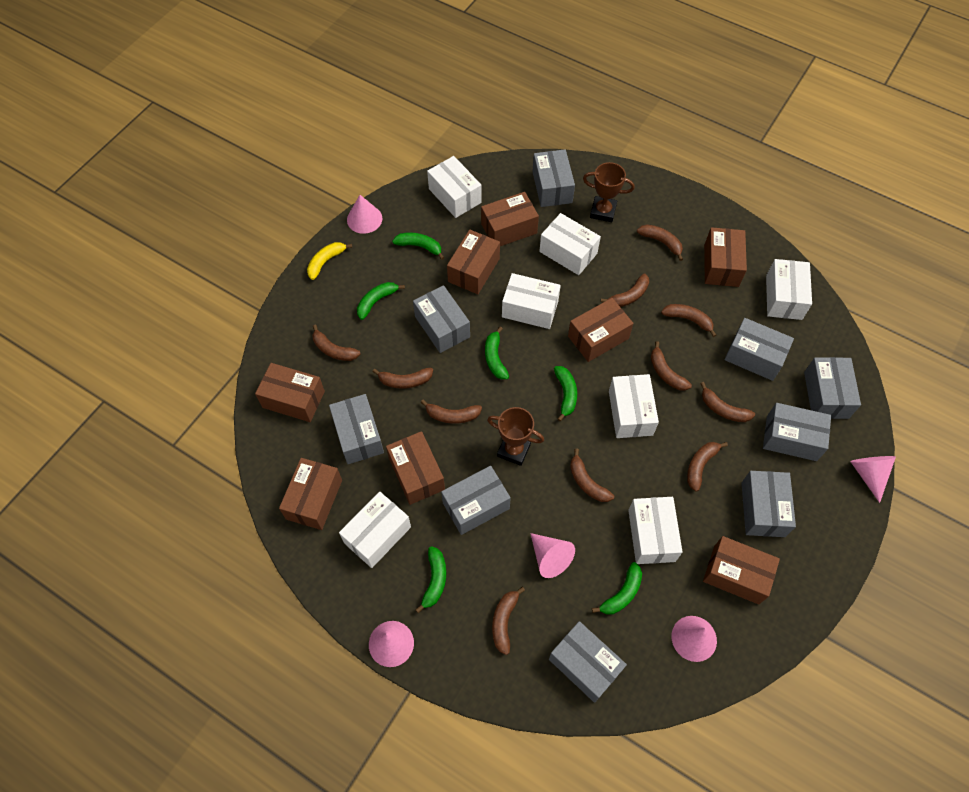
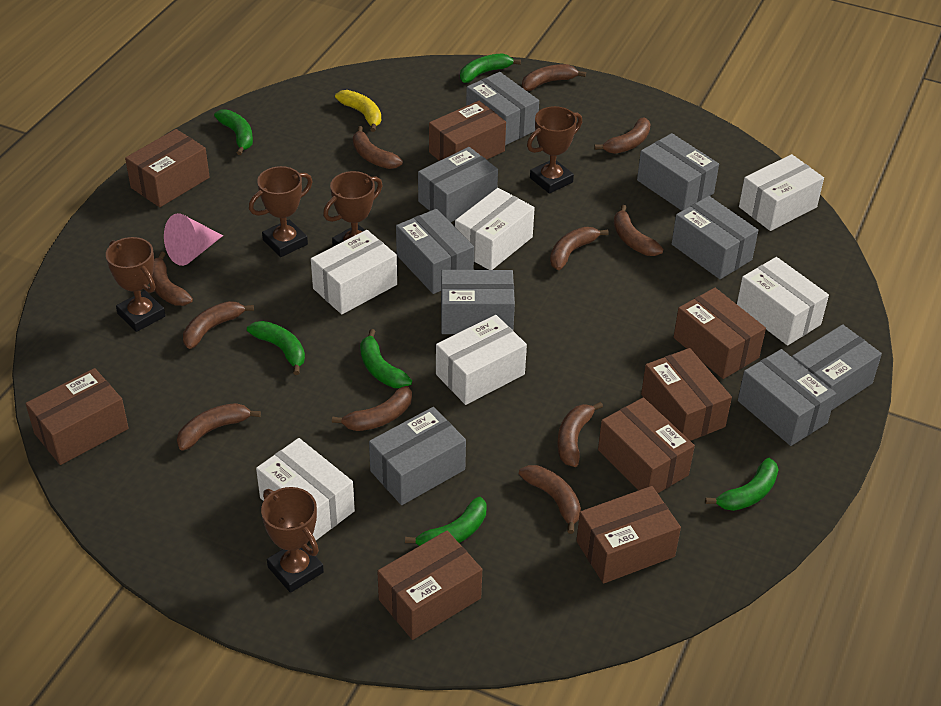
brown trophy: [487,407,544,466] [583,162,635,222] = 2 -> [106,237,166,332] [249,166,313,257] [261,487,324,593] [323,171,383,247] [527,106,582,194] = 5
pink cone: [347,195,382,234] [369,621,414,667] [530,533,575,578] [671,616,717,662] [850,456,896,503] = 5 -> [164,213,223,266] = 1
white box: [339,492,411,568] [427,156,482,218] [502,273,561,329] [539,213,601,275] [609,374,659,438] [628,497,683,564] [766,259,812,320] = 7 -> [256,438,355,540] [311,230,397,314] [436,315,527,405] [455,188,535,270] [737,257,829,346] [739,154,824,231] = 6

